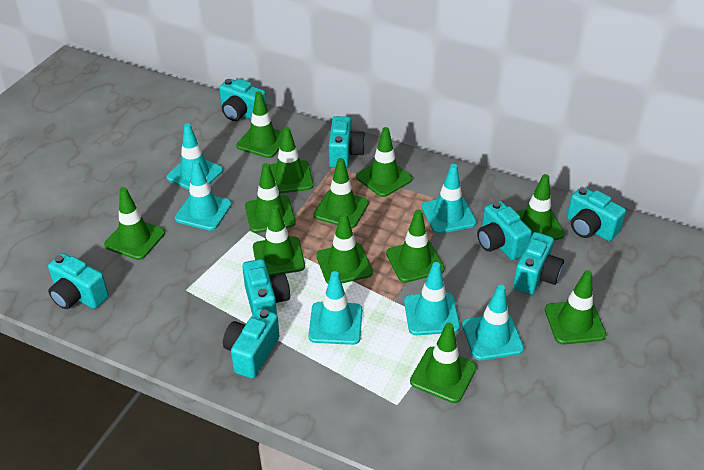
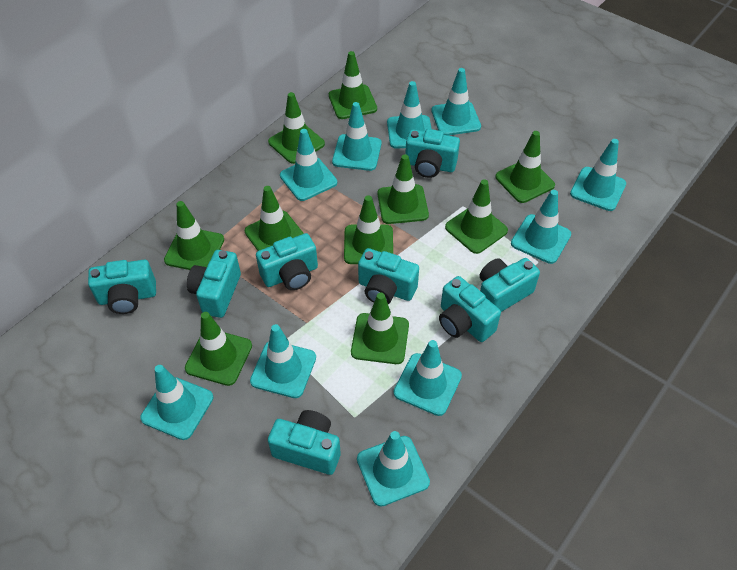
green traffic cone: [104,187,165,260] [236,91,283,158] [245,163,296,233] [253,205,305,276] [269,127,314,194] [314,158,369,228] [316,212,373,284] [356,127,412,197] [386,209,445,283] [410,323,476,403] [515,174,565,240] [545,270,606,345] = 12 -> [164,201,224,270] [185,312,252,386] [245,186,304,251] [268,92,325,164] [329,51,377,119] [344,195,393,264] [351,292,409,364] [377,154,429,224] [445,179,508,254] [495,131,555,203] = 10
turquoise traffic cone: [167,123,223,190] [175,160,232,231] [309,271,362,345] [404,262,460,335] [422,164,477,234] [462,285,524,360] = 6 -> [140,365,213,440] [250,324,316,398] [280,129,337,201] [332,102,381,171] [357,431,430,507] [387,81,431,149] [394,340,462,416] [431,68,481,135] [511,190,571,264] [570,139,626,211] = 10

